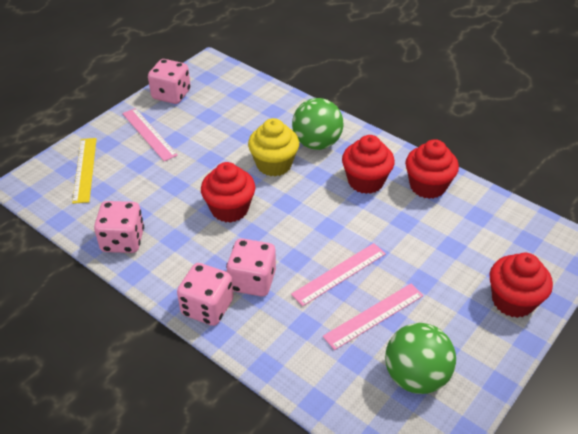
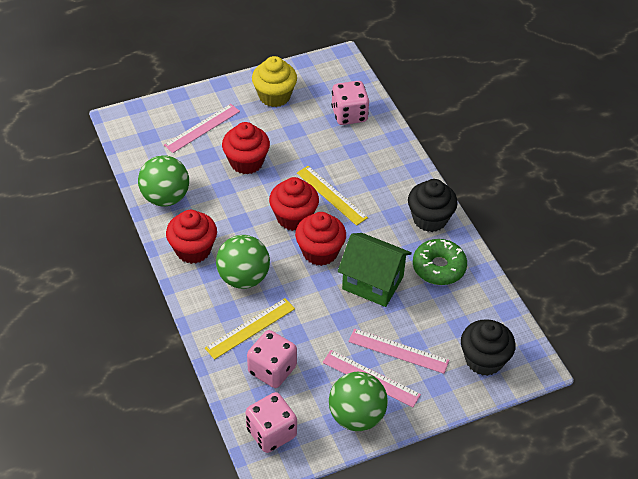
black cupcake: none = 0 -> [408,179,458,232] [461,319,516,376] = 2
green ball: [292,98,344,150] [385,323,456,394] = 2 -> [138,155,189,207] [216,235,270,289] [329,372,388,431] = 3
green donut: none = 0 -> [413,239,467,285] = 1
green house: none = 0 -> [338,233,412,307] = 1
pink dice: [94,201,144,253] [148,59,191,104] [177,263,233,326] [226,238,276,296] = 4 -> [245,392,297,453] [247,330,297,388] [331,81,369,125] = 3
yellow ruler: [72,138,97,204] = 1 -> [205,298,295,360] [297,166,368,226] = 2

